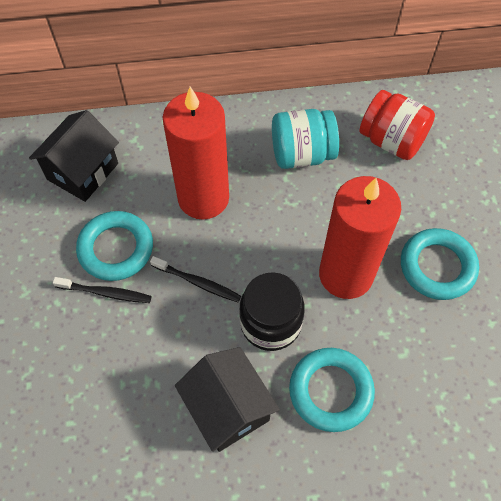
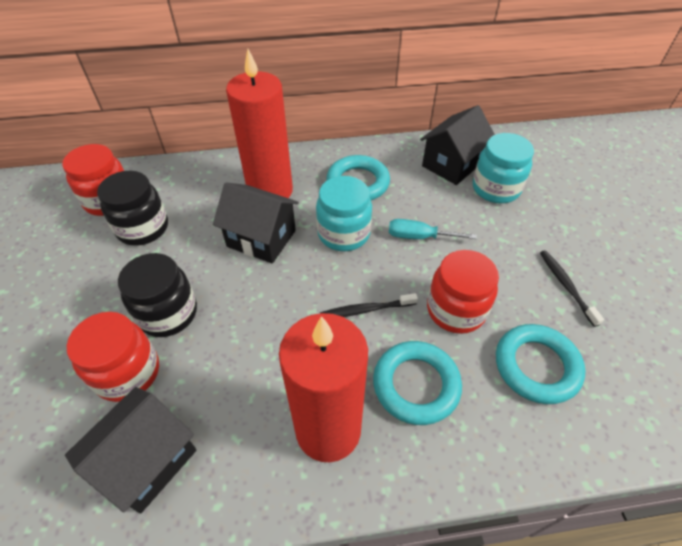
black house: [29,110,119,202] [175,347,280,452] = 2 -> [65,387,197,513] [213,182,299,264] [420,105,495,185] = 3
black jar: [239,272,305,351] = 1 -> [97,171,168,246] [118,253,197,337] = 2
red jar: [360,90,435,160] = 1 -> [62,144,125,216] [67,312,159,402] [427,250,499,334] = 3
turquoise jar: [272,109,339,169] = 1 -> [316,176,372,251] [473,133,534,203] = 2
turquoise screwdriver: none = 0 -> [389,219,477,239] = 1

